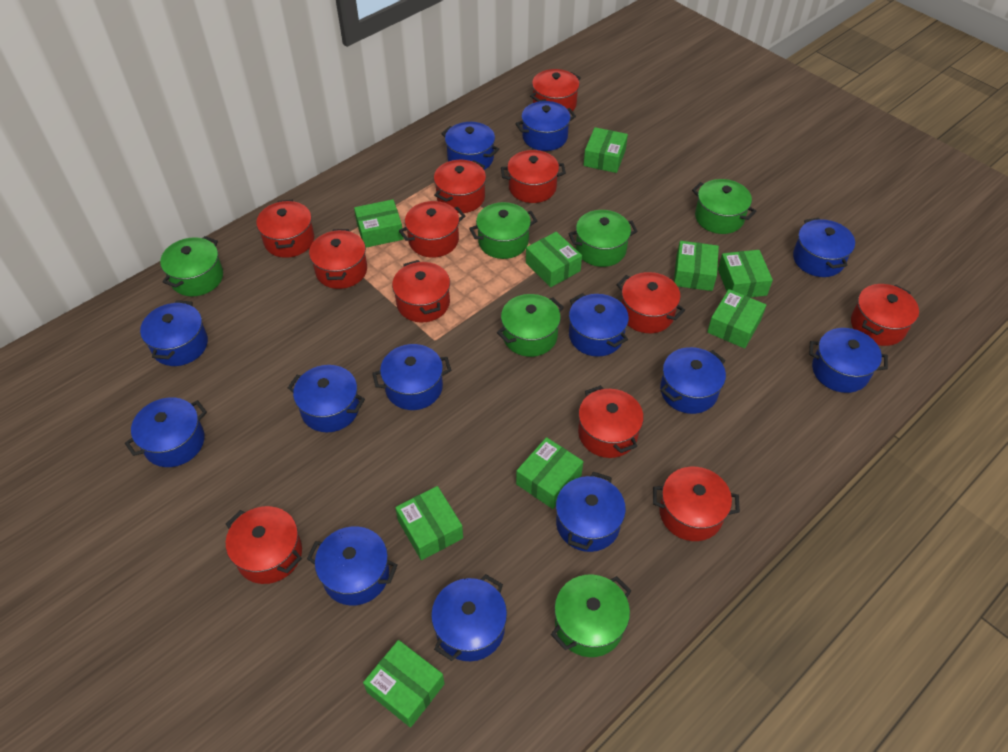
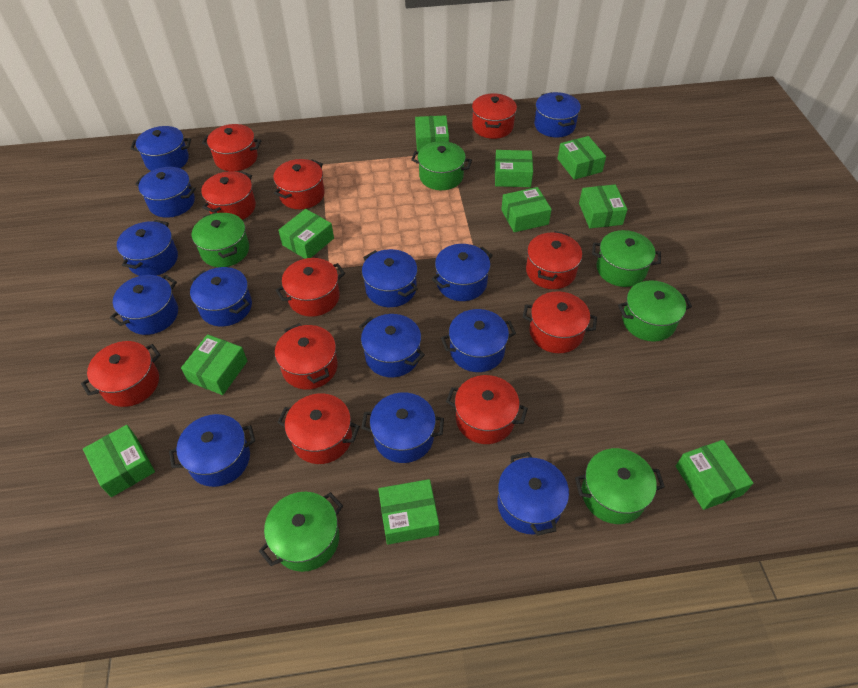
green box: [354,199,404,248] [363,640,444,728] [395,486,463,560] [516,437,584,509] [526,232,582,287] [584,127,628,173] [674,241,719,291] [707,289,766,349] [718,250,773,298] = 9 -> [83,425,155,497] [181,334,247,395] [278,209,334,259] [378,479,439,545] [415,115,449,152] [495,150,533,187] [501,187,552,232] [557,136,606,180] [579,184,628,228] [676,440,753,510] = 10
red pot: [226,506,302,584] [256,200,314,258] [309,229,367,289] [392,260,450,322] [399,201,465,258] [434,160,486,213] [501,150,566,203] [530,69,581,113] [578,385,644,458] [616,272,685,333] [653,467,740,541] [851,284,919,346] = 12 -> [81,341,161,407] [201,171,256,220] [202,124,261,171] [273,159,325,209] [275,323,338,390] [276,258,345,317] [277,393,360,464] [446,375,528,444] [472,93,517,139] [523,291,597,353] [526,231,582,289] = 11

